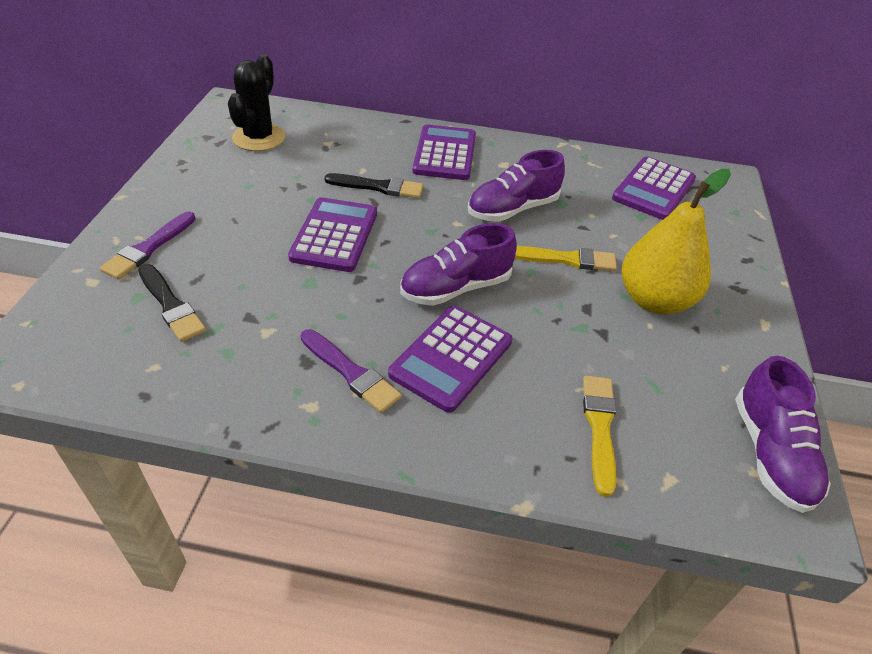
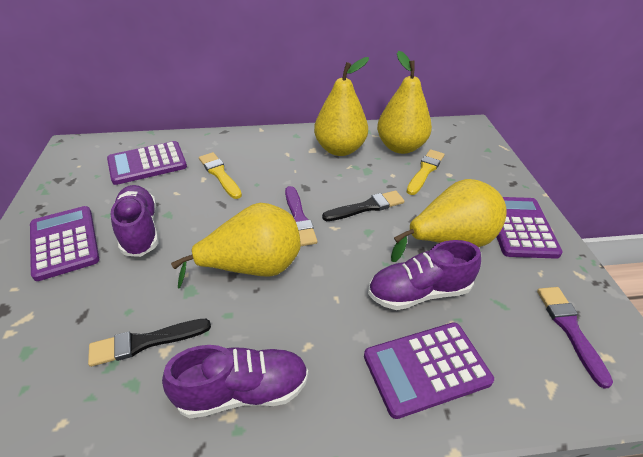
black cactus: [228,54,285,151] = 1 -> none = 0
yellow pear: [622,169,731,314] = 1 -> [171,203,300,288] [314,57,369,156] [377,51,432,154] [391,179,507,262] = 4

